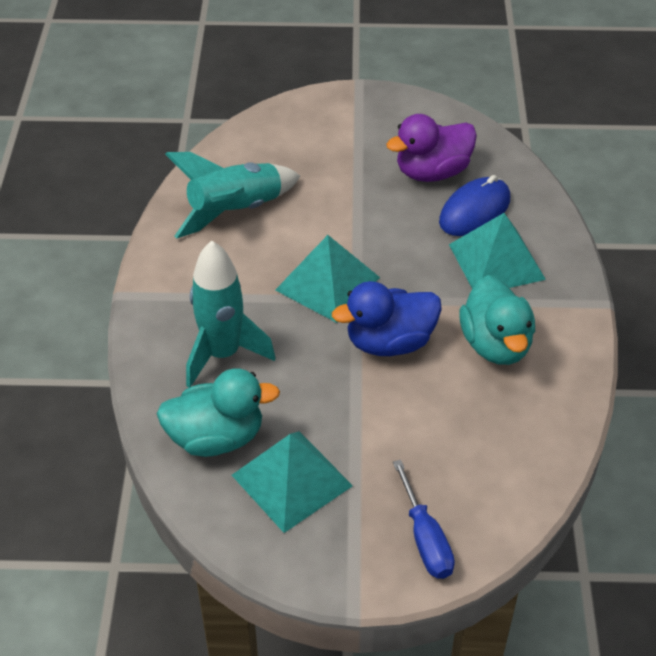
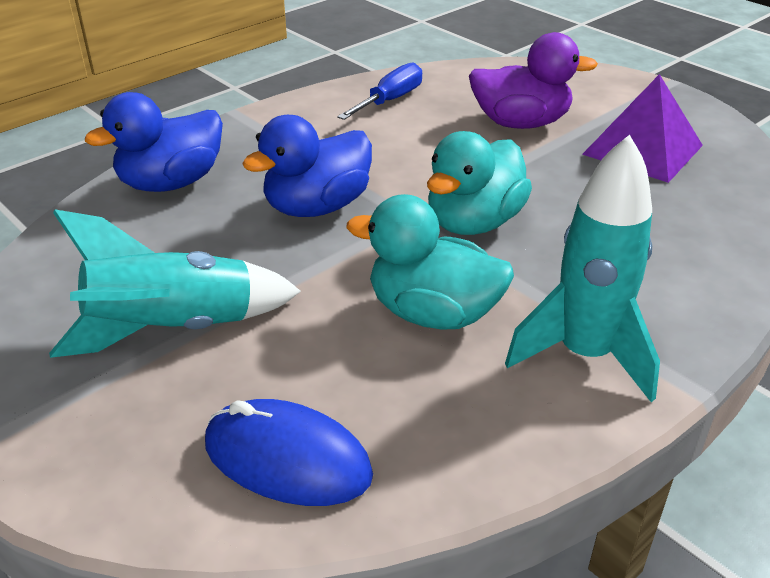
blue duck: [332,281,442,356] = 1 -> [85,92,223,192] [242,115,372,217] = 2
purple pyramid: none = 0 -> [582,74,703,183] = 1
turquoise pyramid: [232,431,353,533] [275,235,380,323] [449,213,546,289] = 3 -> none = 0

